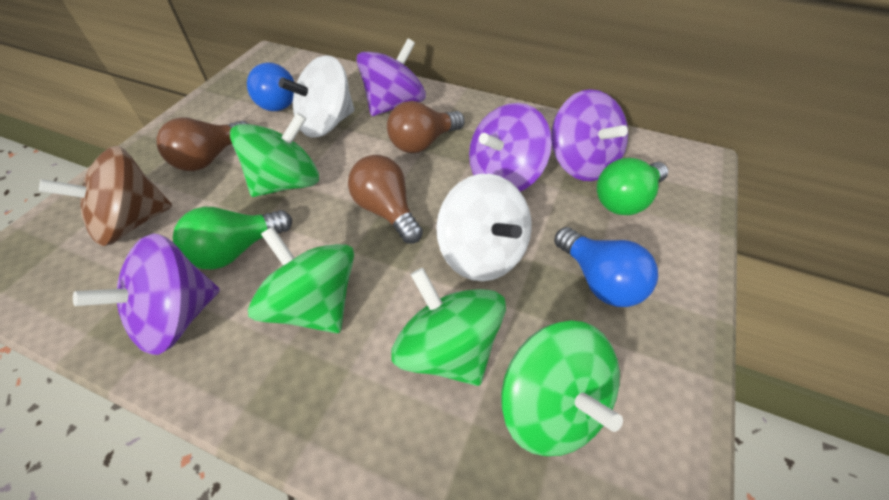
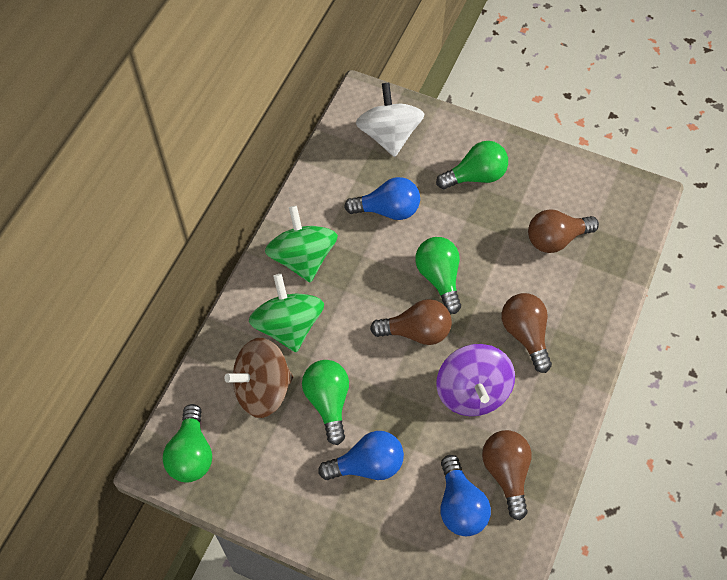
blue light bulb: [247,63,294,111] [554,227,658,307] = 2 -> [318,431,404,480] [344,177,420,220] [440,455,491,536] = 3
brown light bulb: [156,117,248,171] [348,155,423,244] [387,101,465,153] = 3 -> [370,299,452,345] [482,430,532,520] [501,293,552,373] [528,209,599,253] = 4
green light bulb: [173,207,292,269] [597,158,668,215] = 2 -> [163,404,212,483] [302,360,349,445] [415,237,461,314] [436,141,508,189] = 4
green spinning top: [230,112,319,197] [248,227,354,333] [391,268,506,386] [501,321,623,456] = 4 -> [249,274,324,352] [265,206,338,283] = 2
purple spinning top: [73,233,220,355] [356,38,426,116] [469,103,552,191] [551,89,628,181] = 4 -> [436,344,515,416] = 1
white spinning top: [279,55,355,138] [436,174,532,281] = 2 -> [356,83,424,157] = 1

